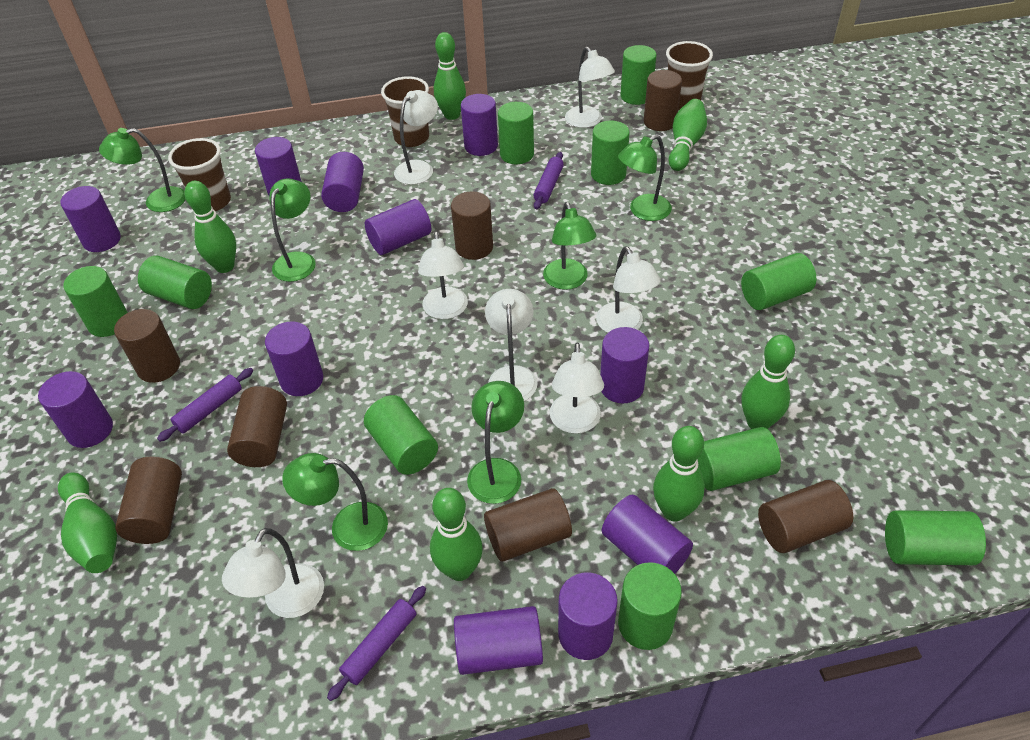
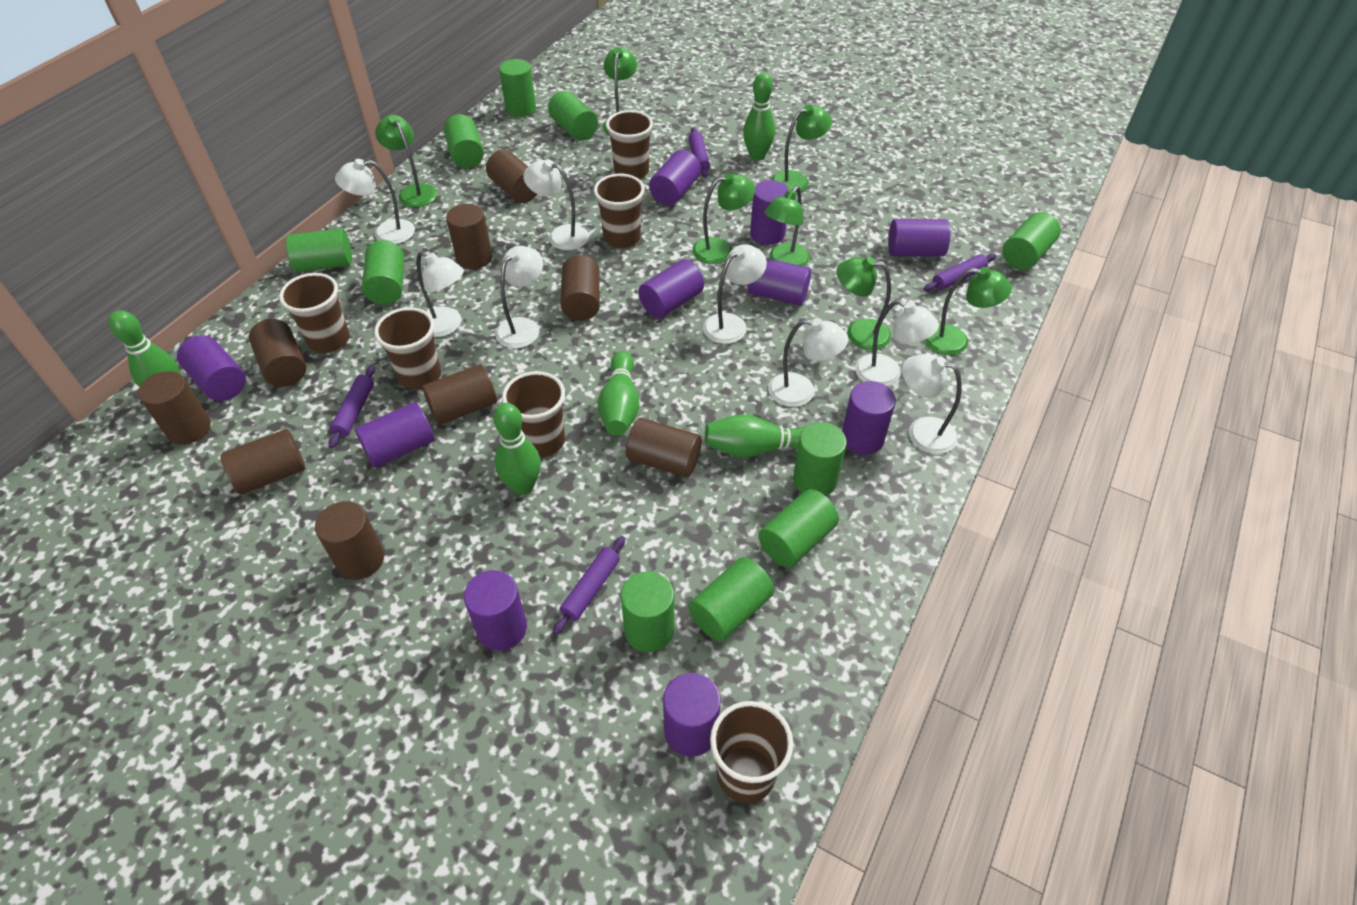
brown cup: [168,138,231,211] [381,76,429,147] [666,41,713,110] = 3 -> [279,273,350,353] [374,307,441,390] [502,371,565,457] [594,174,645,248] [606,110,653,179] [710,701,793,803] = 6
brown cylinder: [114,309,180,383] [115,457,182,544] [227,386,287,467] [451,191,493,260] [484,488,572,562] [644,70,682,131] [758,480,853,553] = 7 -> [138,371,211,445] [220,429,306,495] [249,319,306,387] [315,501,384,580] [422,364,497,425] [446,204,492,269] [486,150,537,203] [561,255,600,321] [626,418,702,477] = 9
green bowling pin: [58,472,117,573] [185,181,236,273] [430,488,483,581] [434,32,466,120] [653,426,705,521] [669,99,707,171] [741,335,795,429] = 7 -> [109,310,180,387] [493,403,541,495] [598,351,640,436] [705,414,807,457] [743,73,775,161] = 5
green lamp: [99,128,186,212] [269,178,316,282] [282,453,388,551] [467,381,524,504] [543,202,596,290] [618,135,672,221] = 6 -> [375,115,437,207] [603,47,637,134] [692,173,755,264] [764,186,810,266] [772,105,832,193] [836,257,891,350] [924,267,1012,355] = 7
purple cylinder: [38,371,113,448] [60,186,121,252] [255,137,302,195] [265,321,323,396] [321,152,364,212] [365,199,431,255] [454,606,543,675] [461,94,498,156] [558,572,618,660] [600,327,649,404] [602,495,693,574] = 11 -> [177,335,246,401] [355,402,434,468] [464,570,527,651] [638,259,704,318] [649,150,701,206] [663,673,721,757] [748,258,811,305] [750,180,789,245] [842,381,896,455] [888,219,950,257] = 10
purple rolling pin: [157,368,253,442] [327,586,426,701] [533,152,564,209] = 3 -> [329,365,375,448] [553,536,625,635] [689,127,710,178] [924,254,996,291] = 4
white lamp: [222,528,324,618] [394,90,438,185] [418,232,468,319] [485,289,537,401] [550,342,604,434] [565,47,615,128] [596,246,661,333] = 7 -> [335,159,415,244] [416,251,464,337] [495,246,543,348] [523,159,589,250] [703,244,767,344] [768,318,848,407] [855,300,939,386] [902,354,962,454] = 8

